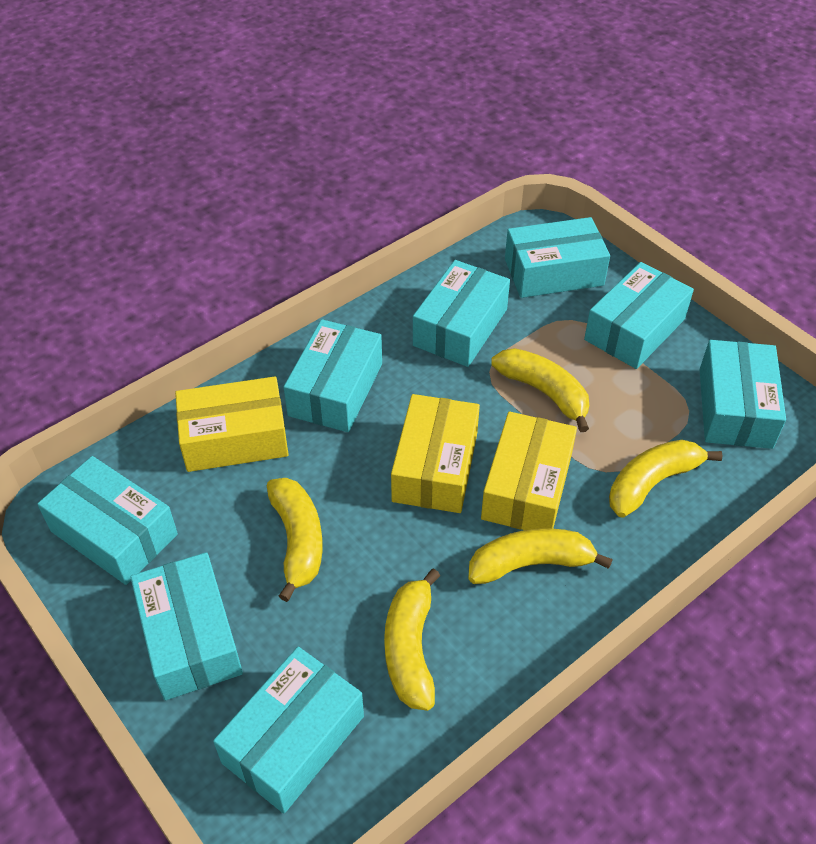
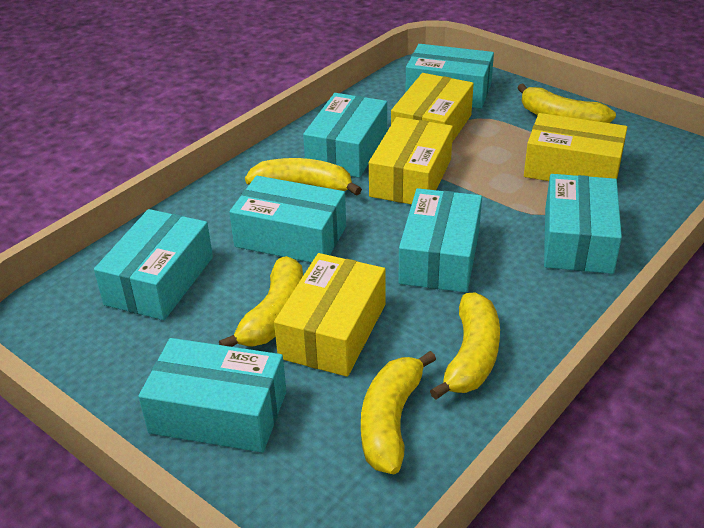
turquoise box: [37,456,178,585] [130,552,243,700] [213,647,364,813] [284,319,382,432] [413,260,510,367] [505,217,610,298] [584,262,694,369] [700,340,786,449] = 8 -> [94,209,213,320] [138,338,286,452] [229,176,346,263] [303,93,387,178] [398,188,482,293] [405,44,494,108] [544,174,622,274] = 7
yellow box: [175,377,289,472] [391,394,480,513] [481,412,577,530] = 3 -> [274,253,385,377] [369,117,453,205] [391,73,474,142] [524,113,627,181] = 4

